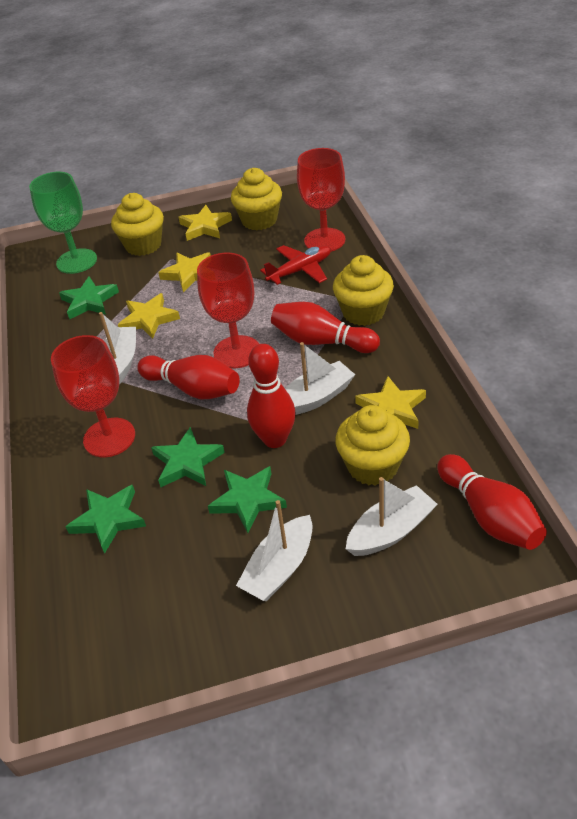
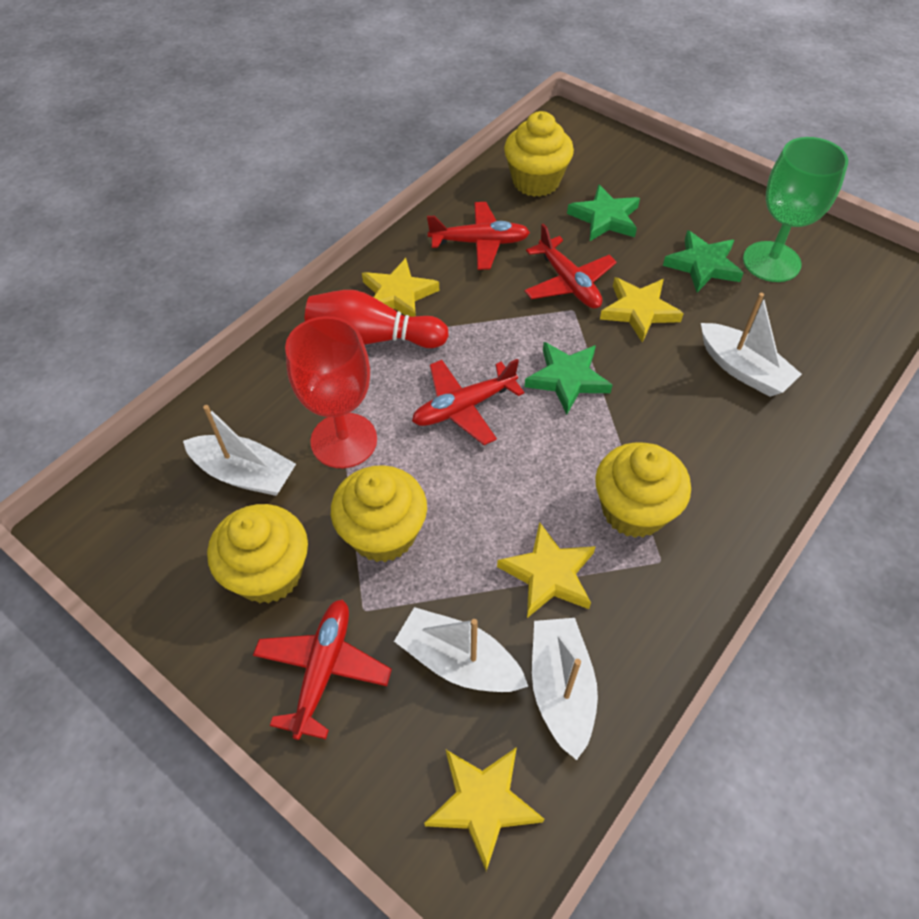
green star: [59,276,119,320] [66,485,146,554] [151,427,225,487] [208,466,287,533] = 4 -> [525,342,612,415] [567,184,640,241] [663,230,744,292] = 3
red bowling pin: [137,355,240,399] [247,344,296,448] [271,302,380,353] [437,454,547,550] = 4 -> [305,290,449,348] = 1
red goblet: [51,335,135,457] [197,253,259,368] [297,148,345,252] = 3 -> [285,316,377,468] = 1
red plane: [260,245,331,285] = 1 -> [253,599,392,740] [412,359,524,445] [427,202,530,270] [524,223,617,309] = 4

